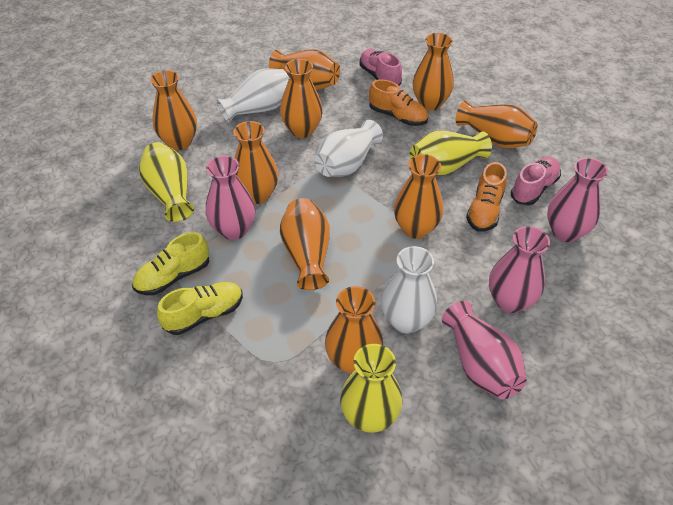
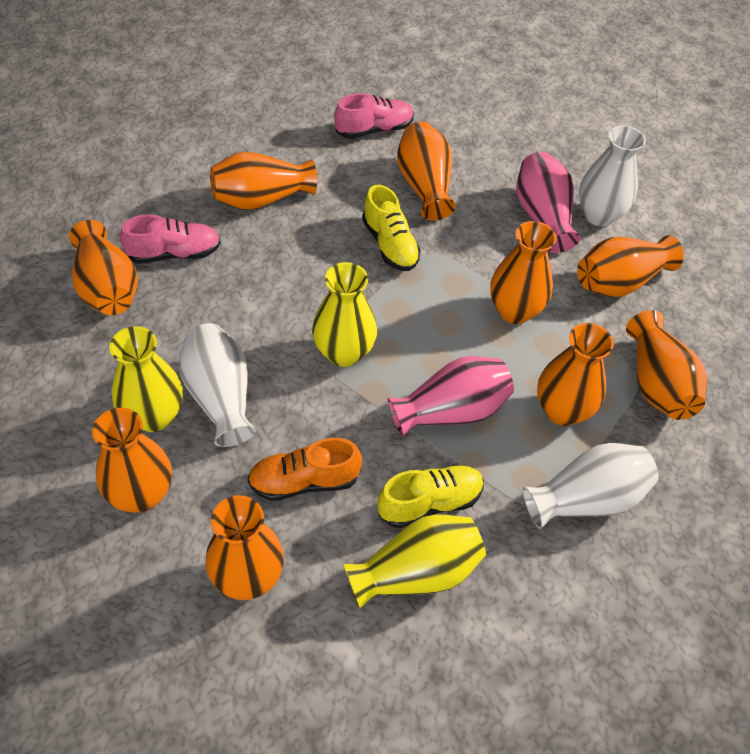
orange shoe: [369,79,428,126] [466,162,507,232] = 2 -> [247,438,362,501] = 1
pink vase: [206,156,255,240] [442,301,527,399] [489,226,550,313] [547,158,608,242] = 4 -> [388,356,514,437] [516,152,581,253] = 2

